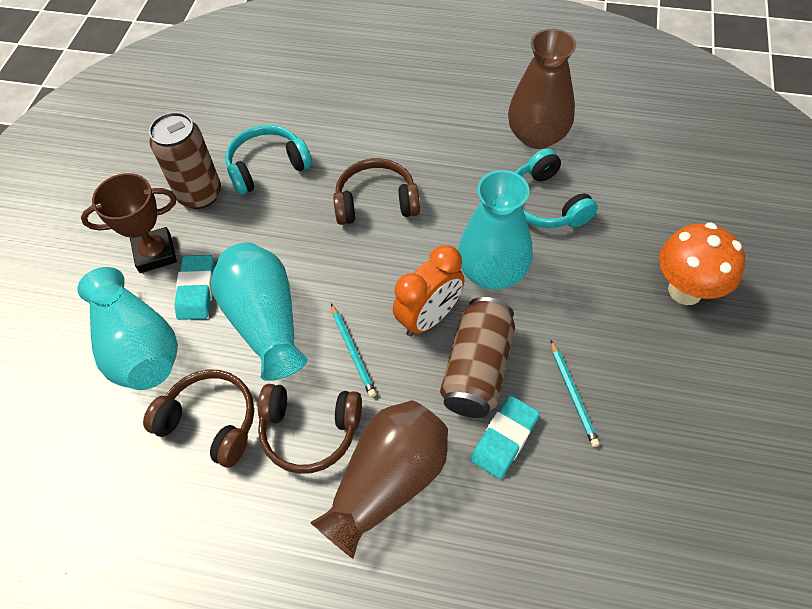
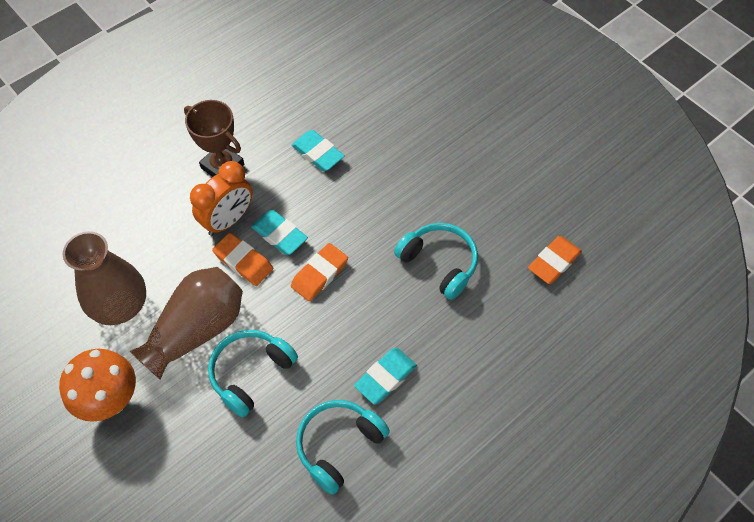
brown can: [149,112,221,209] [440,297,515,418] = 2 -> none = 0
brown headphones: [143,370,254,468] [258,384,362,474] [333,158,420,225] = 3 -> none = 0
orange eraser: none = 0 -> [212,233,273,286] [291,243,348,301] [528,236,582,284] = 3
turquoise eraser: [174,255,215,320] [471,396,540,479] = 2 -> [251,210,308,255] [291,130,345,171] [354,348,417,405] = 3
turquoise headphones: [225,125,312,195] [515,148,598,228] = 2 -> [208,330,298,417] [296,400,390,495] [394,223,478,300] = 3
turquoise pencil: [331,304,376,397] [551,340,600,447] = 2 -> none = 0
turquoise vase: [78,267,178,390] [211,243,308,381] [458,170,532,290] = 3 -> none = 0

